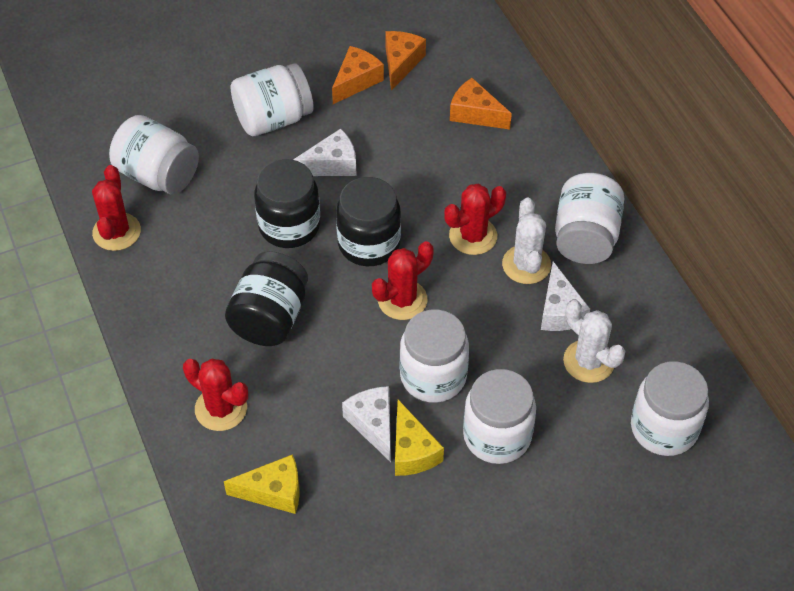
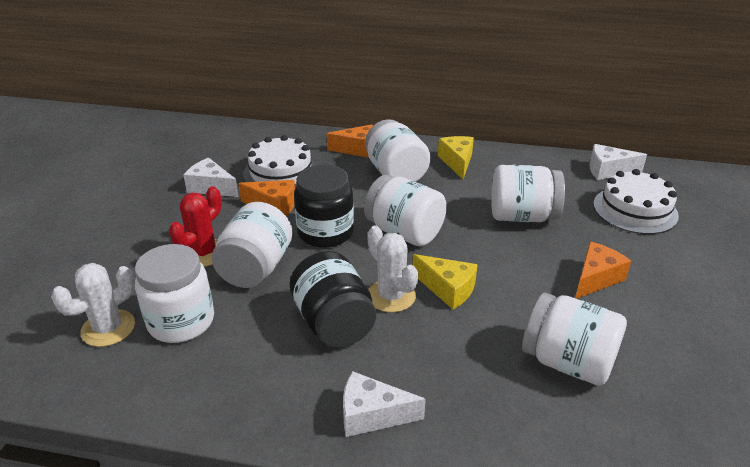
black jar: [225,251,308,346] [254,159,320,248] [336,177,401,266] = 3 -> [289,251,376,348] [294,165,354,248] = 2
red cactus: [92,165,141,251] [183,358,248,431] [372,241,434,320] [444,184,506,255] = 4 -> [169,186,222,267] = 1
white cake: none = 0 -> [243,135,317,188] [593,169,679,234] = 2

